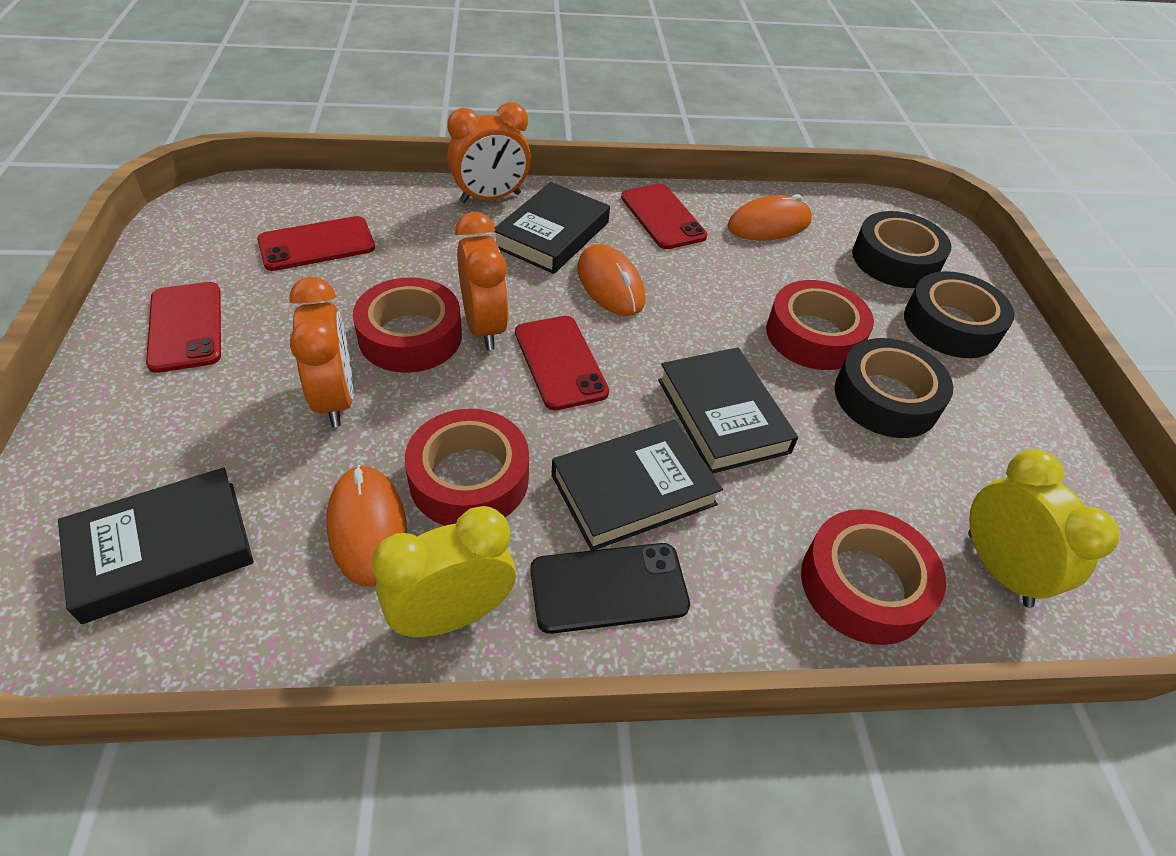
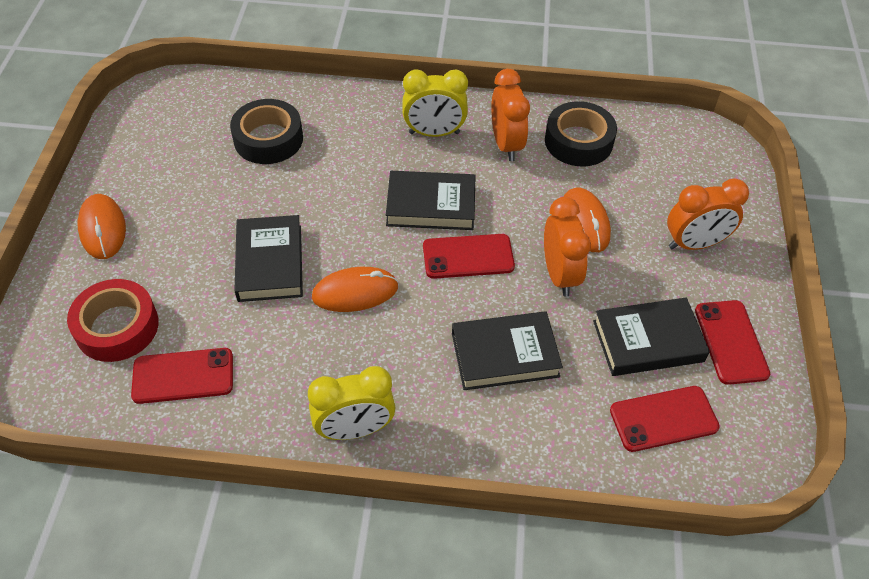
black phone: [530,543,690,634] = 1 -> none = 0
black tape: [835,338,953,438] [852,211,952,288] [904,271,1014,358] = 3 -> [230,99,303,164] [545,101,617,166] = 2
red tape: [353,277,462,373] [405,409,529,526] [766,280,874,370] [801,509,946,645] = 4 -> [67,279,159,362] = 1

